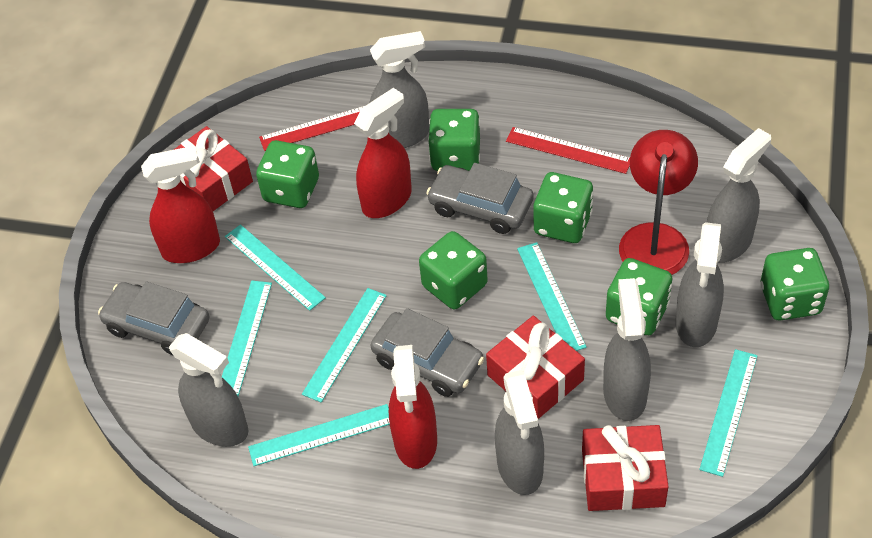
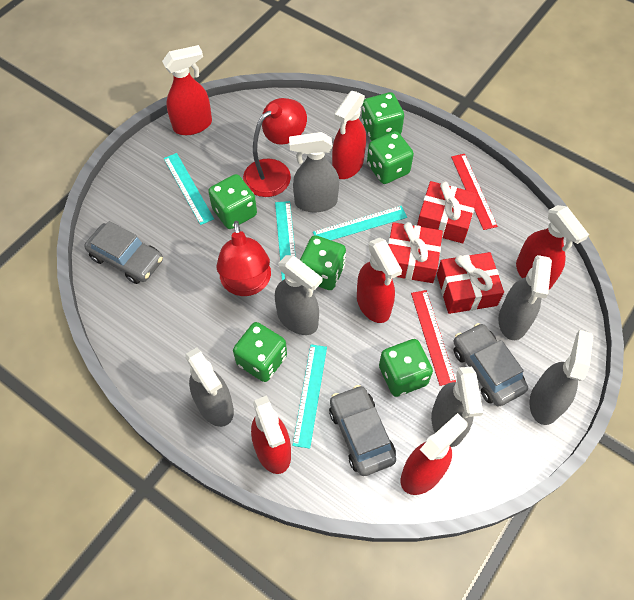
red lamp: [619,130,698,275] = 1 -> [216,221,271,296] [243,98,307,197] = 2
red spray bottle: [141,146,220,263] [354,88,412,218] [389,345,437,469] = 3 -> [162,45,212,135] [251,395,291,474] [332,91,366,179] [357,238,402,323] [401,413,467,495] [516,205,589,290] = 6
turquoise ruler: [222,281,272,396] [225,224,326,311] [248,404,390,466] [302,288,387,403] [517,242,587,351] [699,349,758,477] = 6 -> [164,153,214,225] [275,201,296,281] [292,344,327,449] [313,206,407,240] = 4

